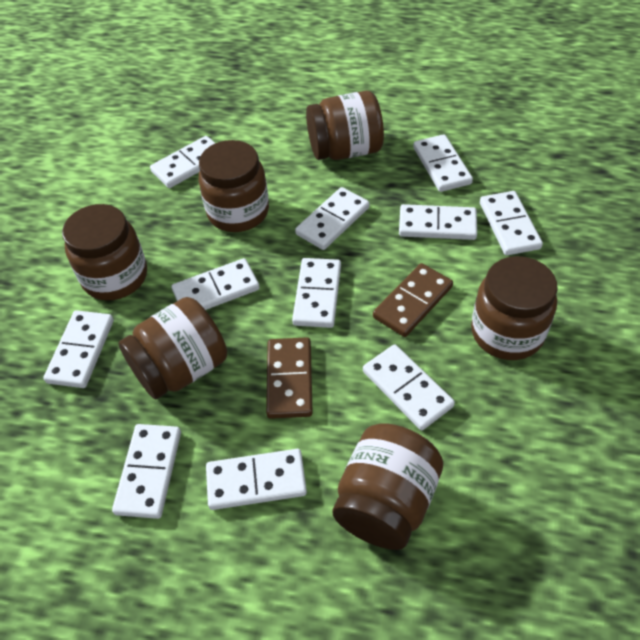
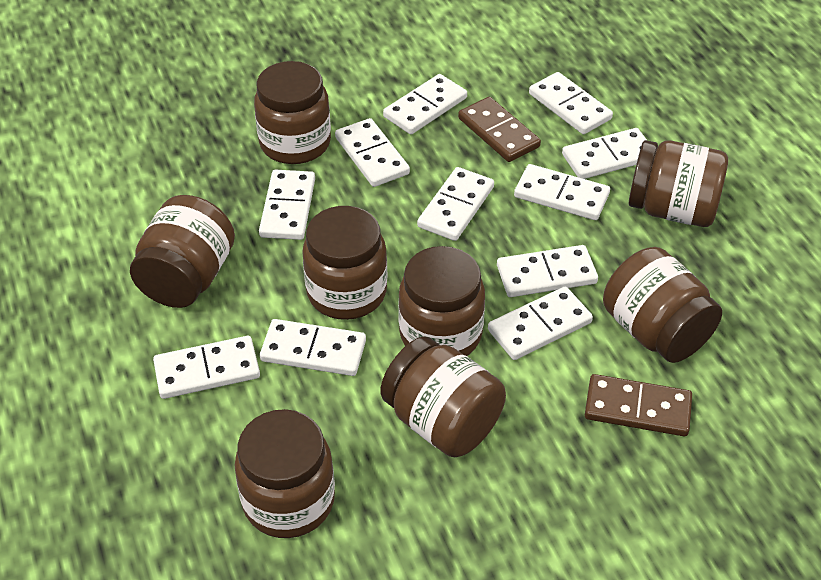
brown jar: [62,204,147,301] [118,297,227,399] [199,140,269,232] [306,91,384,160] [332,423,443,550] [471,256,557,360] = 6 -> [130,195,235,308] [235,409,335,538] [254,61,331,164] [302,206,387,320] [380,337,506,457] [398,246,485,356] [603,247,722,363] [629,140,728,227] = 8

